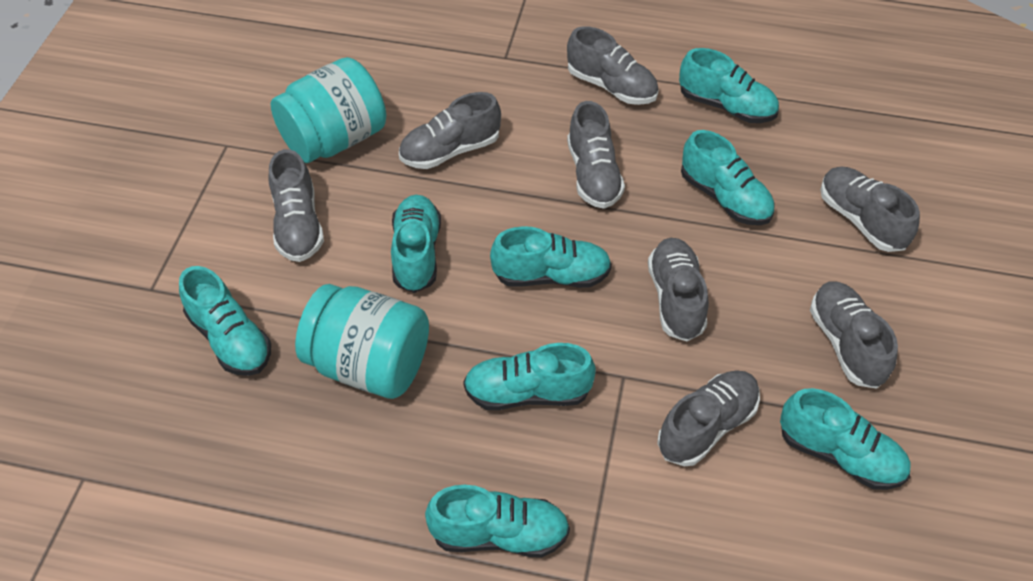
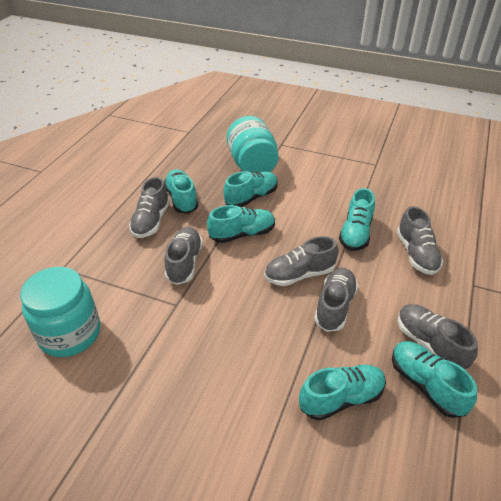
grey shoe: [269,149,324,262] [399,92,501,169] [567,26,658,105] [567,101,625,209] [648,238,709,341] [657,370,760,466] [810,281,898,389] [820,167,920,252] = 8 -> [129,177,170,238] [164,227,203,285] [264,236,338,286] [314,268,358,332] [397,206,443,275] [397,304,478,370] = 6
turquoise shoe: [179,266,271,376] [391,195,441,293] [425,485,570,558] [463,343,596,410] [490,226,612,288] [679,48,779,123] [681,130,775,225] [780,388,911,490] = 8 -> [164,169,198,213] [207,205,275,243] [224,171,278,207] [299,365,386,421] [339,188,375,251] [392,341,477,418] = 6

